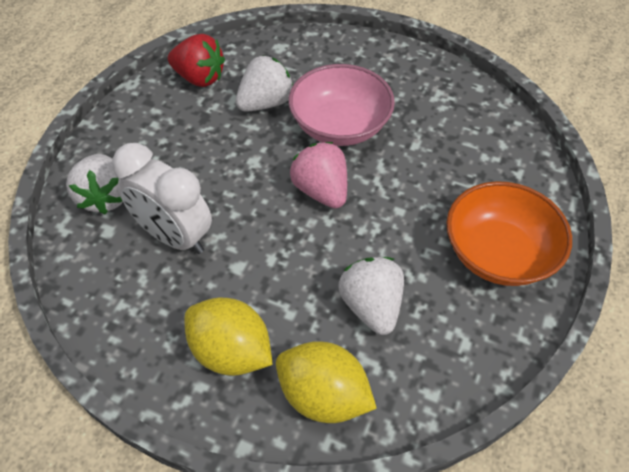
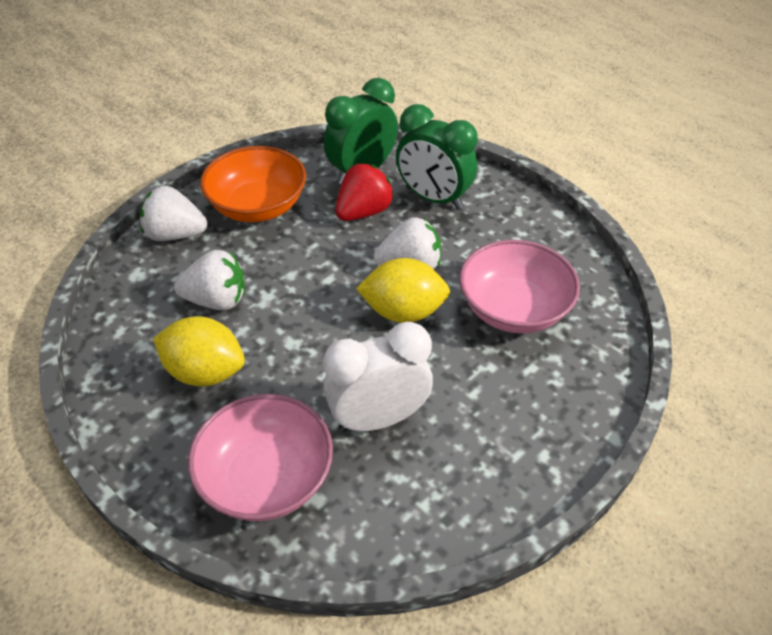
green clock: none = 0 -> [324,78,398,185] [396,104,478,210] = 2
pink bowl: [289,64,395,146] = 1 -> [188,394,333,521] [459,240,580,333] = 2
pink strawberry: [290,142,347,209] = 1 -> none = 0

